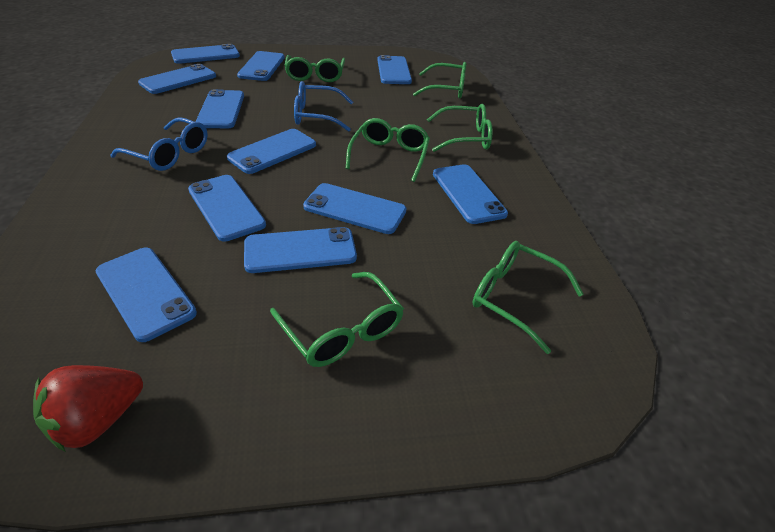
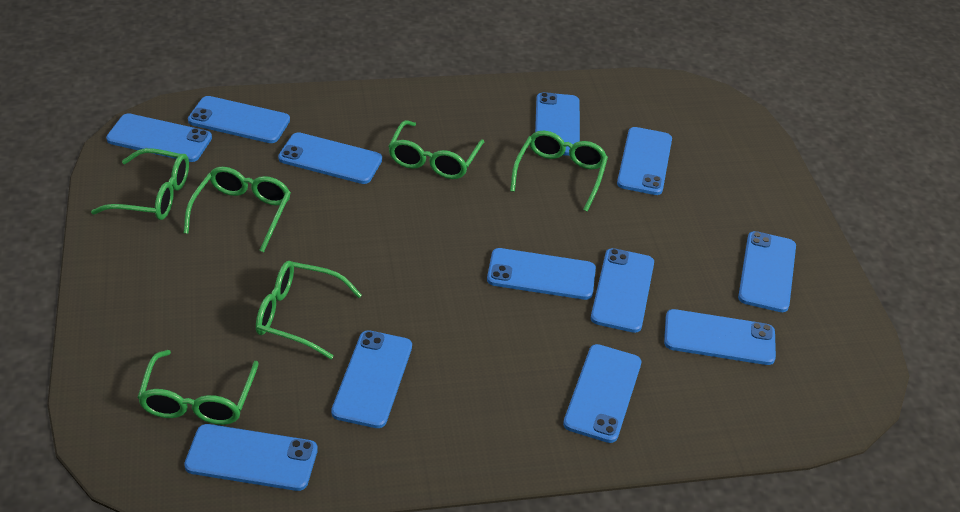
blue glasses: [111,117,208,171] [294,81,353,132] = 2 -> none = 0
blue phone: [95,248,197,342] [138,64,216,94] [171,44,240,64] [188,175,266,242] [195,89,244,128] [227,129,316,174] [237,51,285,81] [244,227,357,273] [303,183,407,234] [377,55,412,84] [433,164,508,224] = 11 -> [106,113,212,162] [184,424,318,491] [188,96,290,143] [278,132,382,184] [331,330,412,428] [487,248,596,300] [535,92,580,156] [563,344,641,443] [591,248,654,333] [617,127,672,195] [664,309,776,365] [738,231,796,312] = 12
red strawberry: [33,365,143,452] = 1 -> none = 0

